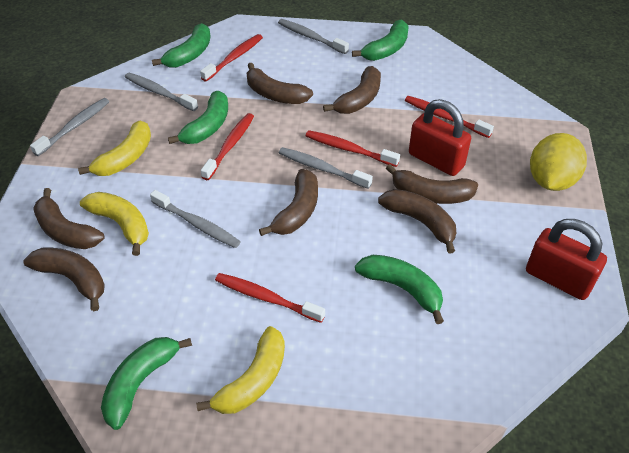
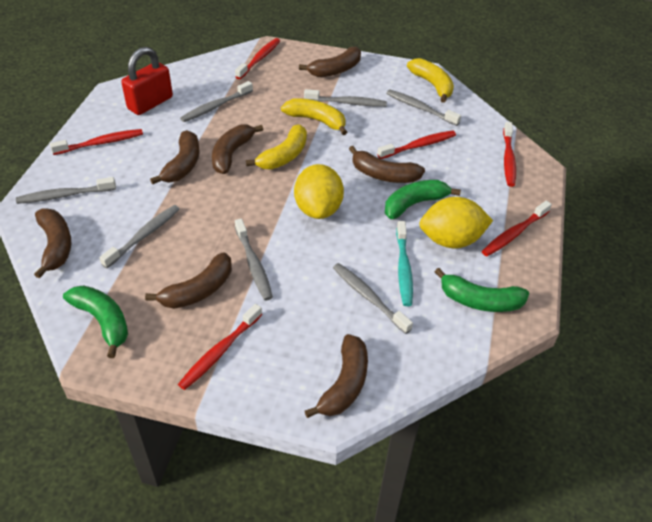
green banana: [101,337,192,430] [152,23,211,68] [168,91,228,144] [352,19,409,61] [355,255,444,324] = 5 -> [63,285,128,358] [385,180,461,219] [435,268,529,312] = 3
grey toothbrush: [30,98,109,156] [125,73,198,111] [150,190,241,248] [278,19,349,54] [279,147,373,189] = 5 -> [16,177,116,204] [99,205,180,268] [180,81,253,122] [235,219,273,301] [304,89,387,107] [333,263,413,334] [386,90,461,126] = 7
red padlock: [409,99,471,176] [526,219,607,300] = 2 -> [121,47,173,115] = 1
red toothbrush: [200,34,263,82] [201,113,254,180] [215,273,325,323] [306,130,400,167] [405,96,494,138] = 5 -> [50,129,143,155] [178,304,262,390] [235,38,280,79] [377,130,456,159] [482,201,552,256] [503,122,516,187] = 6
turquoise toothbrush: none = 0 -> [396,221,413,306] = 1
yellow lemon: [530,133,587,191] = 1 -> [294,164,344,219] [419,197,493,248] = 2

